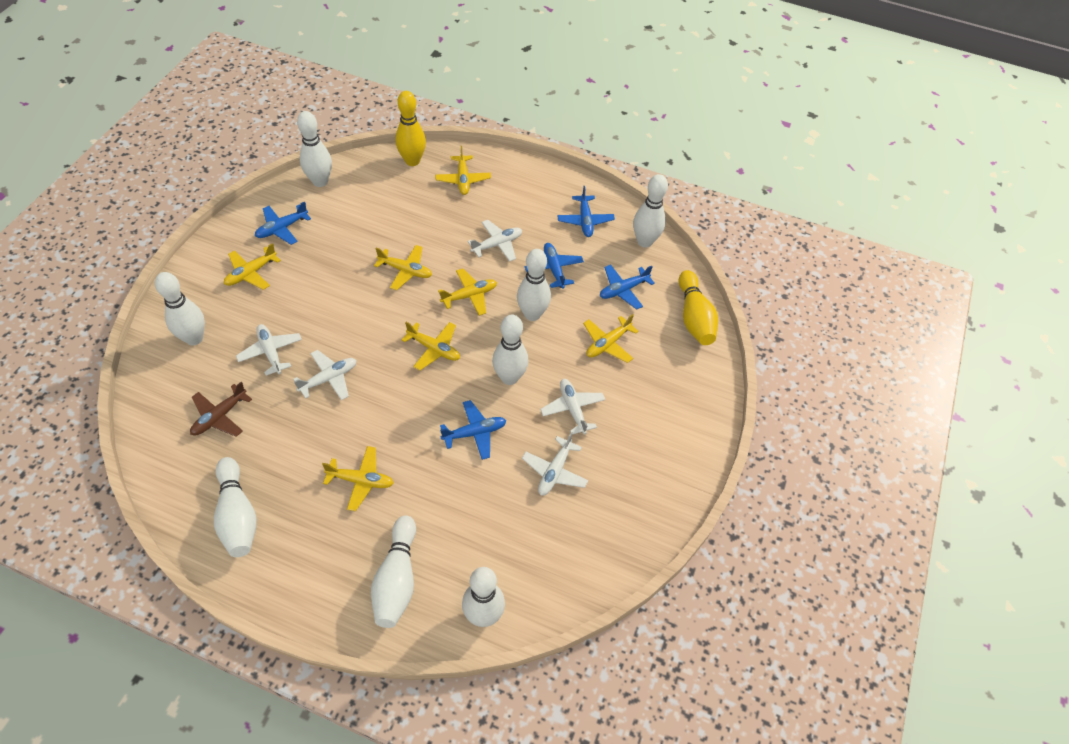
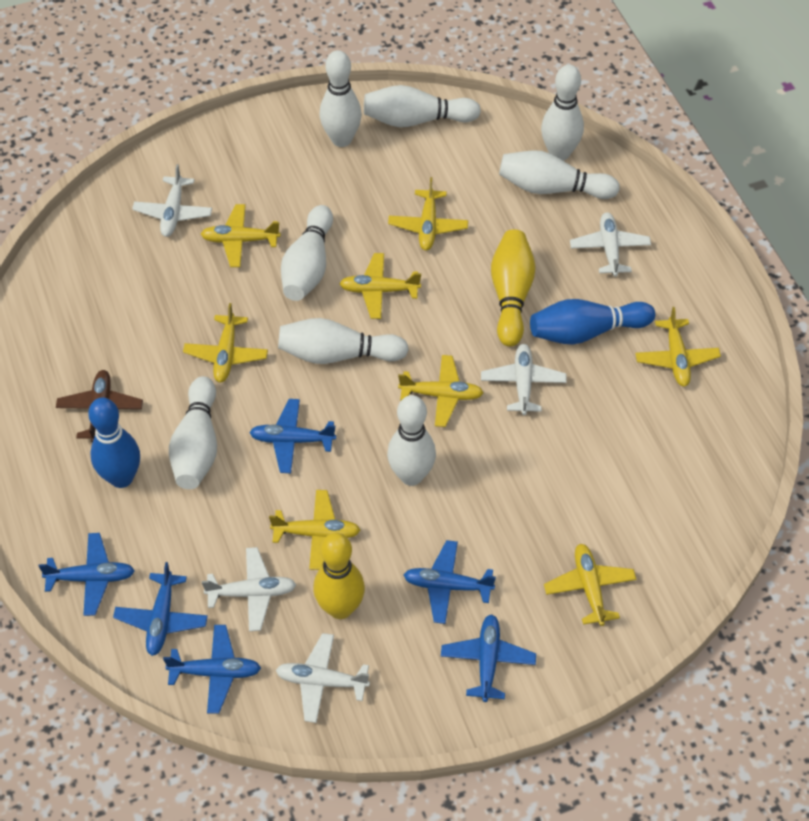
blue bowling pin: none = 0 -> [88,398,140,488] [530,299,655,344] = 2
blue plane: [255,201,311,245] [440,400,506,460] [525,243,584,289] [557,186,615,237] [600,264,655,310] = 5 -> [38,533,135,616] [113,562,208,656] [163,625,261,714] [249,399,336,473] [404,540,496,624] [441,614,536,702] = 6
yellow plane: [224,243,281,290] [322,446,394,511] [374,245,432,290] [402,322,460,370] [435,146,491,195] [438,268,497,316] [583,314,639,363] = 7 -> [183,303,268,383] [201,204,281,267] [269,490,360,570] [339,253,421,319] [388,177,468,250] [398,355,484,427] [544,544,636,626] [635,307,721,387] = 8

